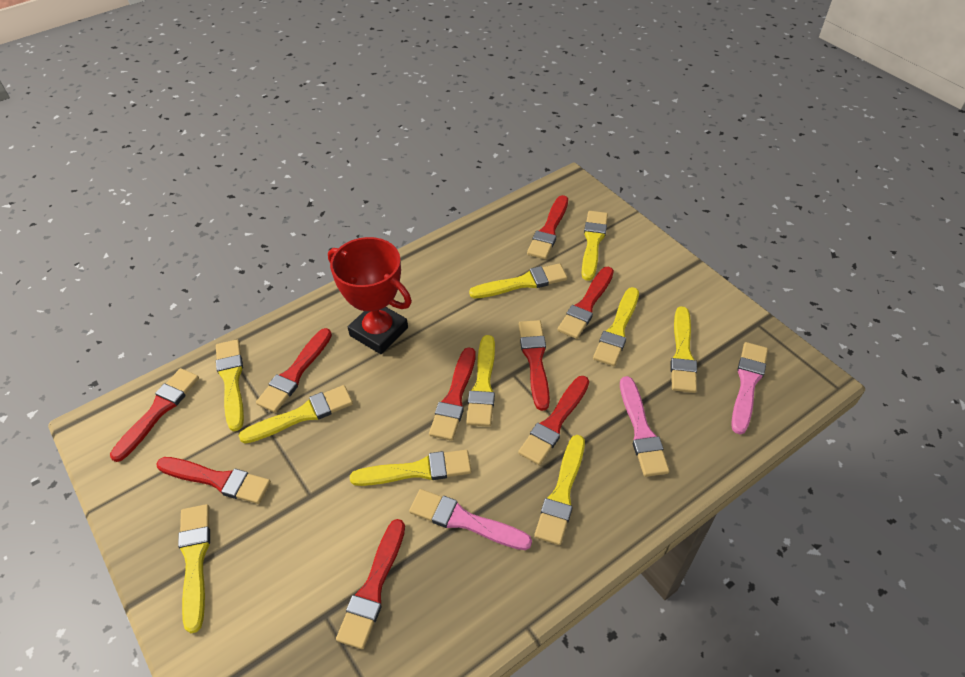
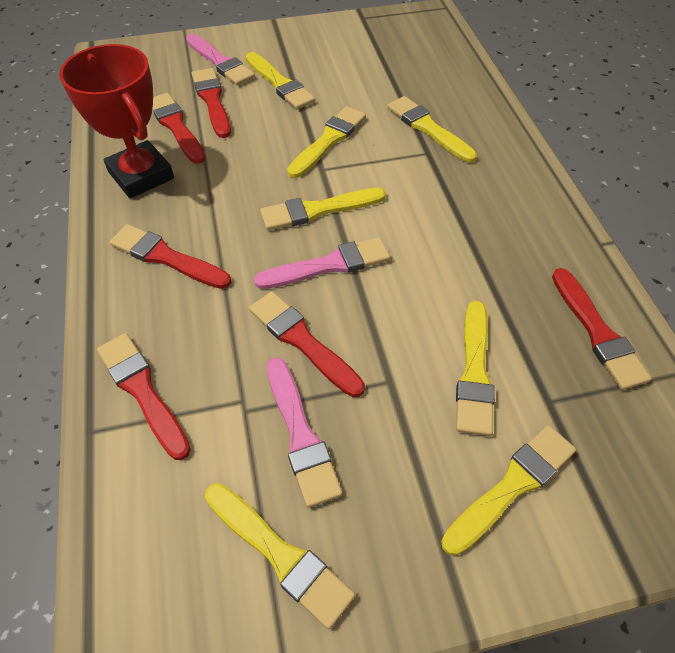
red brush: [110,368,199,462] [156,457,271,504] [256,328,332,413] [336,519,405,649] [429,347,475,441] [518,376,589,465] [519,320,550,411] [527,195,568,259] [558,267,614,339] = 9 -> [97,333,191,460] [109,224,231,289] [152,93,205,164] [192,68,231,138] [249,291,365,397] [552,268,652,390] = 6
yellow brush: [178,504,210,633] [216,340,244,431] [239,385,353,444] [350,450,471,486] [466,335,495,427] [469,263,567,298] [534,435,585,545] [581,211,608,281] [593,287,639,366] [671,306,697,393] = 10 -> [205,483,356,629] [246,52,315,110] [260,188,386,230] [287,106,366,178] [387,96,477,163] [441,425,576,556] [456,301,495,436] = 7

